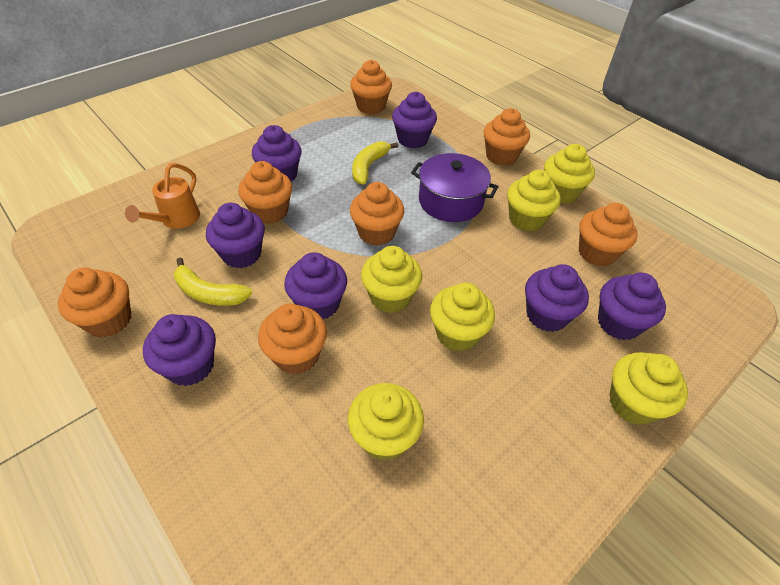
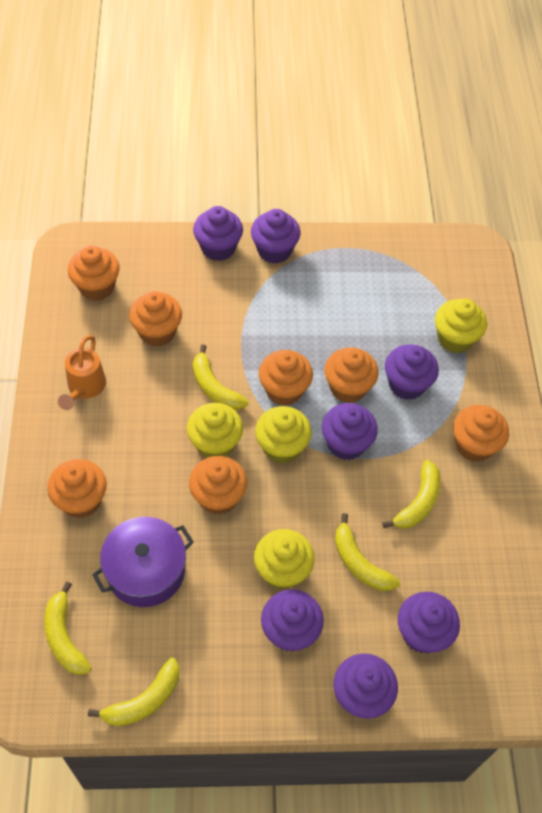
yellow banana: [174,257,252,306] [352,141,398,184] = 2 -> [44,582,92,675] [88,658,179,727] [193,344,249,410] [335,513,400,591] [382,460,441,529] = 5
yellow cupcake: [348,383,424,461] [361,246,422,313] [430,283,495,352] [507,170,560,232] [544,144,595,204] [609,352,688,425] = 6 -> [187,403,243,458] [254,529,315,590] [255,406,312,464] [435,298,487,353] = 4

